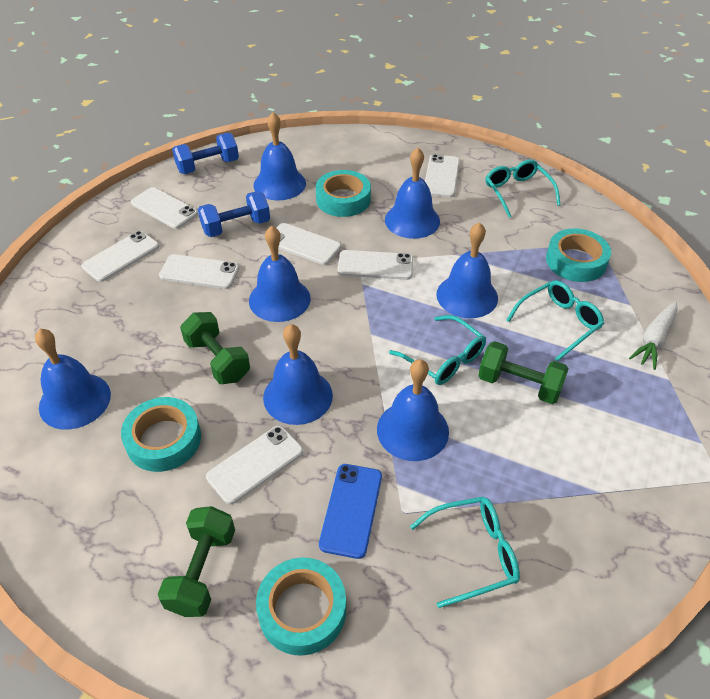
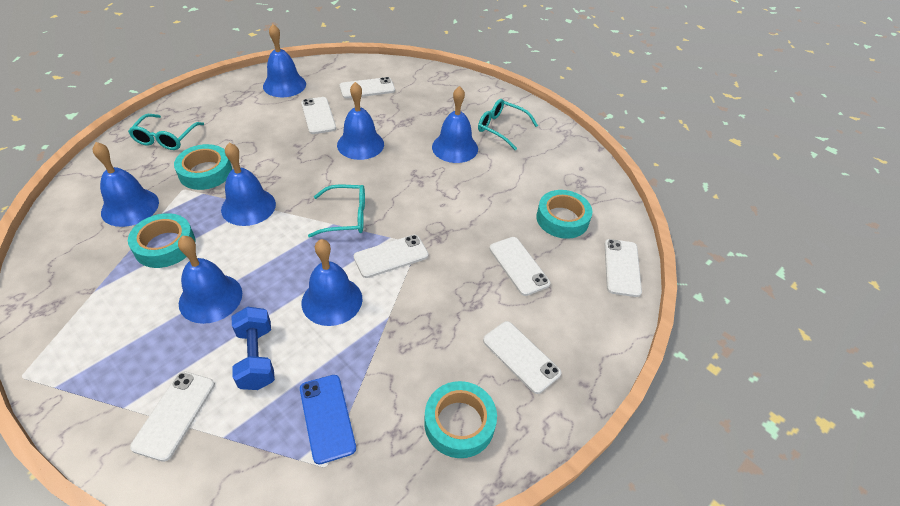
blue dumbbell: [172,133,239,174] [198,191,270,237] = 2 -> [232,307,275,390] = 1
green dumbbell: [158,506,235,617] [180,312,250,384] [478,341,568,404] = 3 -> none = 0
turquoise glasses: [389,315,486,385] [410,497,520,608] [485,159,561,218] [506,280,604,362] = 4 -> [128,114,204,150] [308,185,365,238] [478,99,538,150] = 3
white carrot: [629,301,678,370] = 1 -> none = 0

